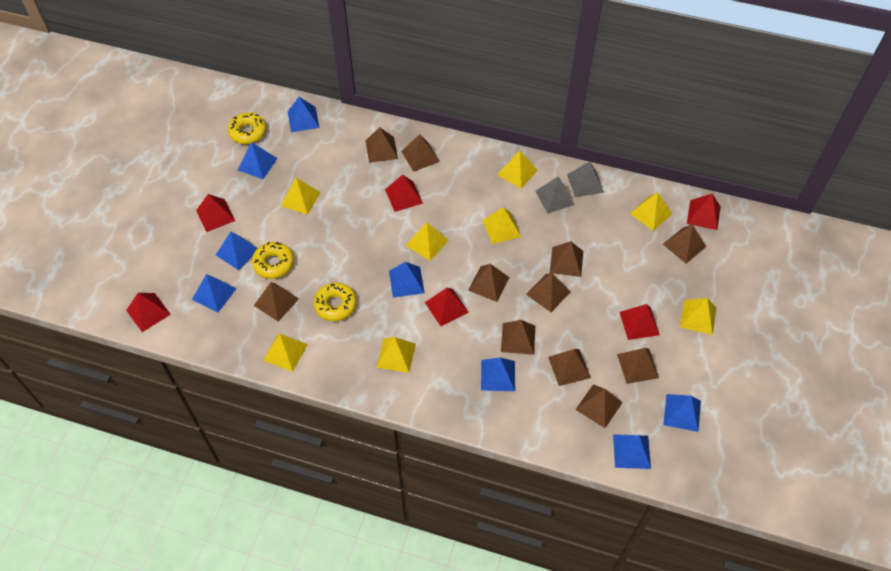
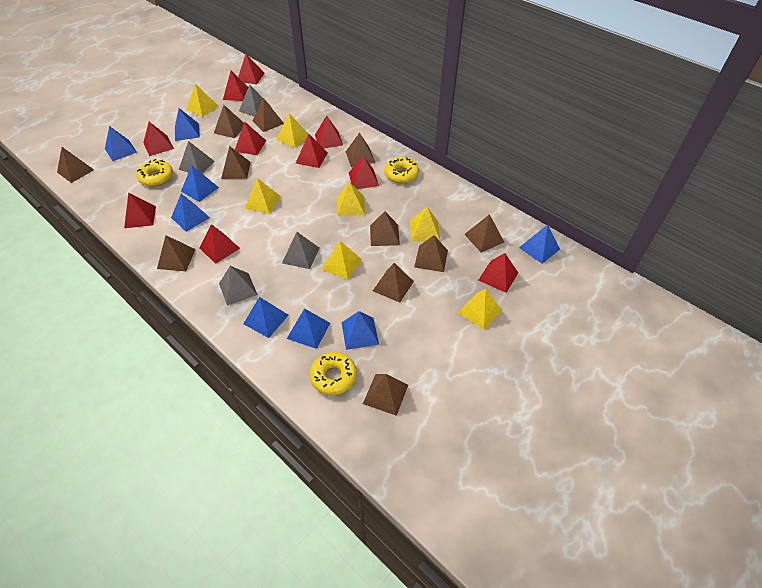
grey pyramid: [535,176,575,213] [567,161,604,197] = 2 -> [179,141,215,174] [219,266,258,306] [239,85,269,116] [282,232,319,269] = 4
red pyramid: [126,293,171,332] [196,194,235,232] [385,175,423,212] [425,288,469,326] [620,304,660,340] [687,194,721,230] = 6 -> [124,193,156,228] [143,122,174,156] [200,224,240,264] [223,71,248,101] [235,122,266,155] [238,54,265,84] [296,134,328,168] [315,116,343,148] [349,155,379,189] [479,253,518,293] = 10
yellow pyramid: [263,333,308,372] [281,178,321,215] [376,337,416,373] [406,222,449,261] [482,207,521,244] [497,150,538,189] [630,192,672,231] [680,298,716,335] = 8 -> [186,84,218,117] [245,178,280,214] [276,113,308,148] [321,241,362,280] [337,182,365,216] [410,207,440,241] [457,289,502,330] = 7

